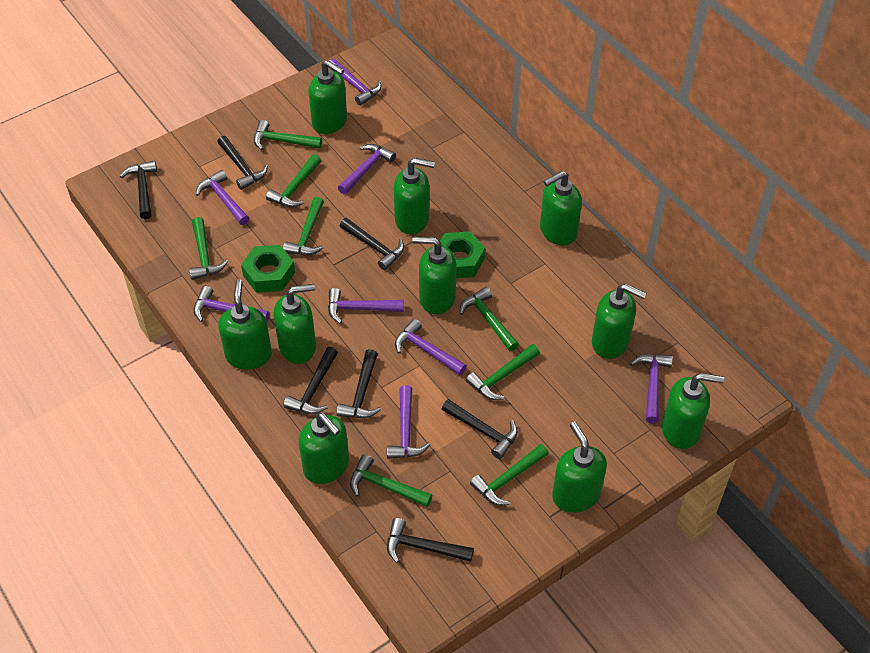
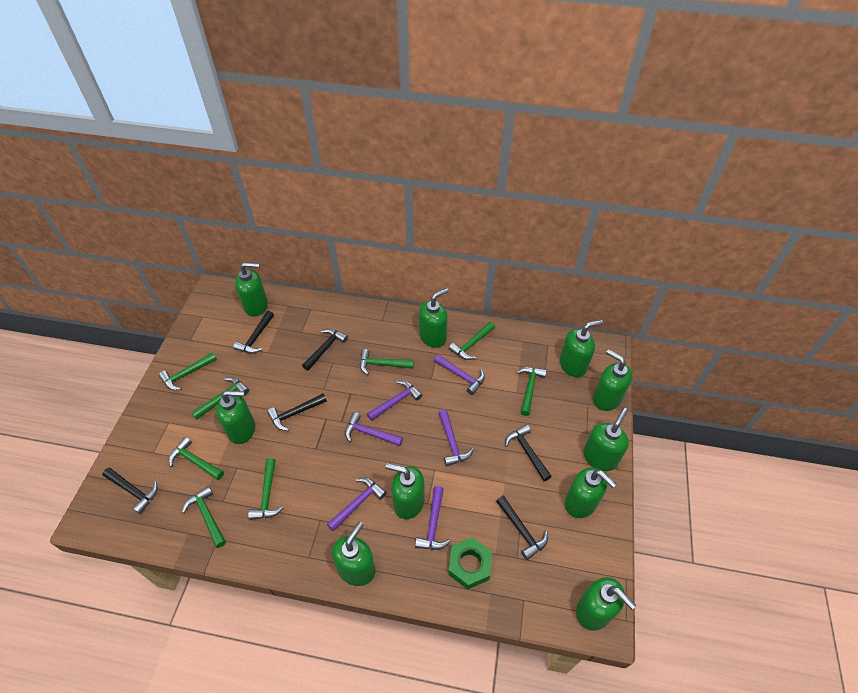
black hammer: [120,160,157,219] [218,136,268,190] [283,347,338,414] [337,349,381,418] [340,218,404,270] [387,518,474,563] [442,399,518,459] = 7 -> [102,468,158,514] [233,311,274,354] [267,393,327,431] [302,329,348,371] [496,495,548,560] [505,424,552,481] = 6
green nut: [241,245,295,293] [440,231,485,278] = 2 -> [448,537,492,590] = 1
purple hammer: [194,286,269,322] [196,170,249,225] [328,288,404,324] [330,59,381,106] [338,144,396,195] [387,385,430,459] [395,319,467,375] [630,354,673,424] = 8 -> [327,478,387,531] [345,412,403,446] [367,381,422,421] [415,486,451,550] [434,355,485,395] [438,410,474,467] = 6

